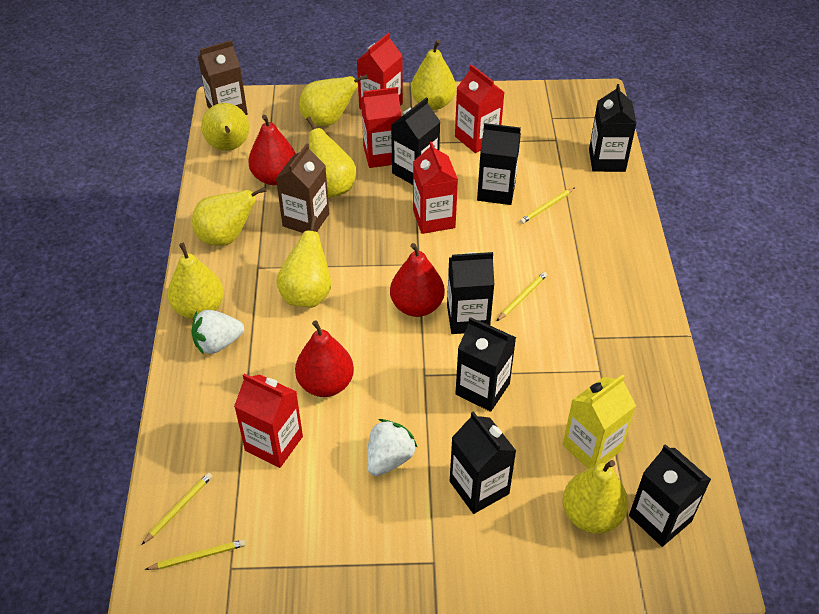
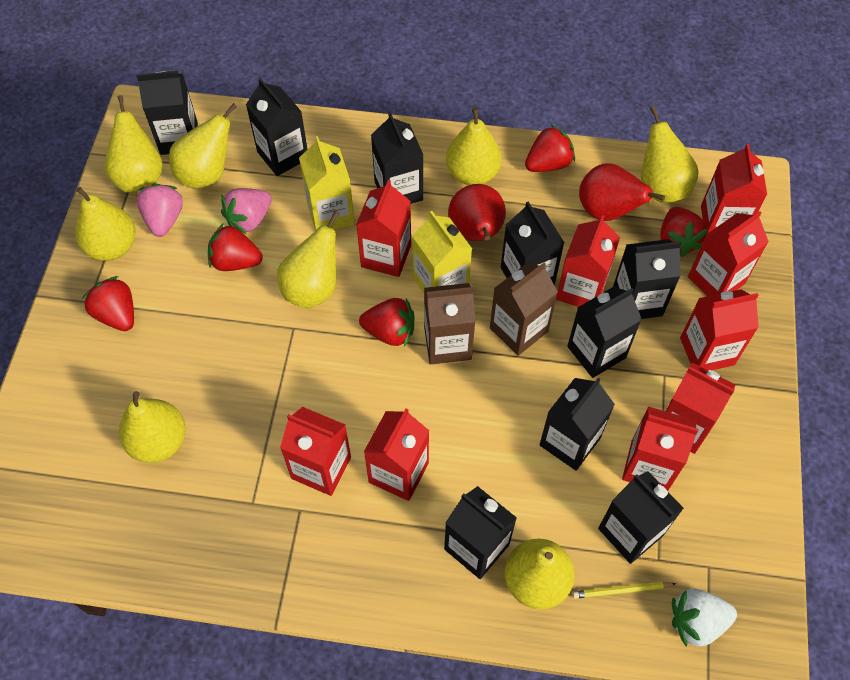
black carton: [391,97,440,185] [447,252,494,334] [450,411,516,514] [455,317,516,412] [477,123,521,205] [589,84,637,172] [629,444,711,547] = 7 -> [136,71,198,155] [246,78,308,176] [371,113,423,204] [444,486,517,579] [501,201,564,285] [540,378,615,471] [567,287,642,378] [598,471,684,564] [613,239,681,319] = 9
pink strawberry: none = 0 -> [136,184,183,237] [221,188,272,234] = 2
red carton: [234,373,303,468] [357,33,403,110] [361,87,401,168] [413,142,458,234] [455,64,504,153] = 5 -> [280,407,351,496] [356,180,411,277] [364,409,429,501] [556,215,620,307] [622,406,699,491] [665,362,736,454] [680,289,759,370] [688,211,769,296] [701,144,767,234] = 9
red pear: [248,115,296,185] [295,320,354,397] [390,243,445,317] = 3 -> [448,184,506,241] [579,163,665,221] = 2
red strawberry: none = 0 -> [82,276,134,331] [208,223,263,271] [359,298,415,346] [525,124,575,172] [661,207,708,257] = 5
white strawberry: [192,310,244,355] [367,419,418,476] = 2 -> [672,588,737,647] = 1
yellow carton: [563,375,636,469] = 1 -> [299,136,355,231] [412,211,472,293] = 2
yellow pencil: [141,473,212,545] [145,540,246,570] [497,272,547,321] [520,188,574,224] = 4 -> [572,582,676,599] = 1

